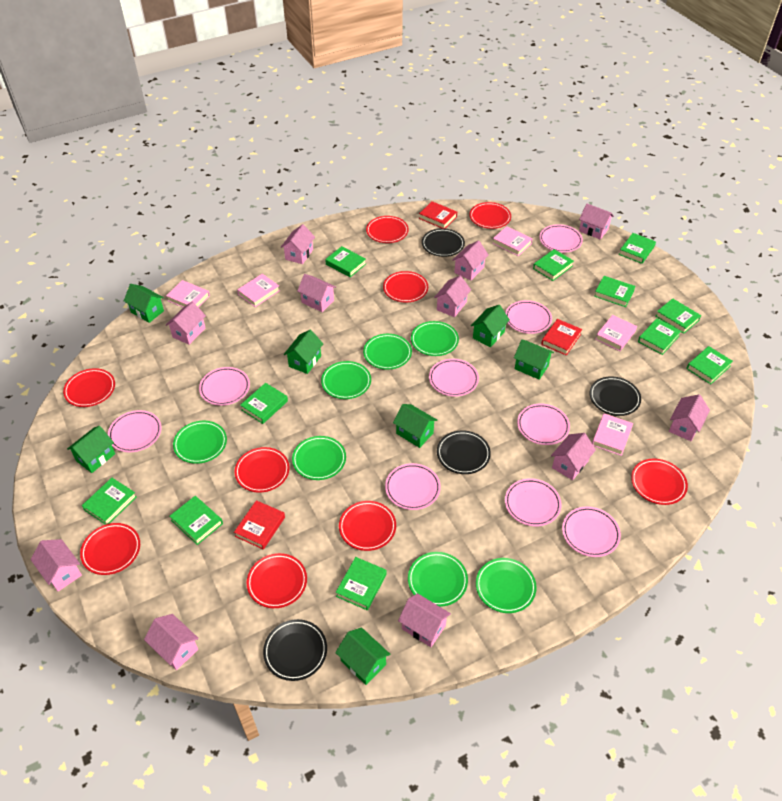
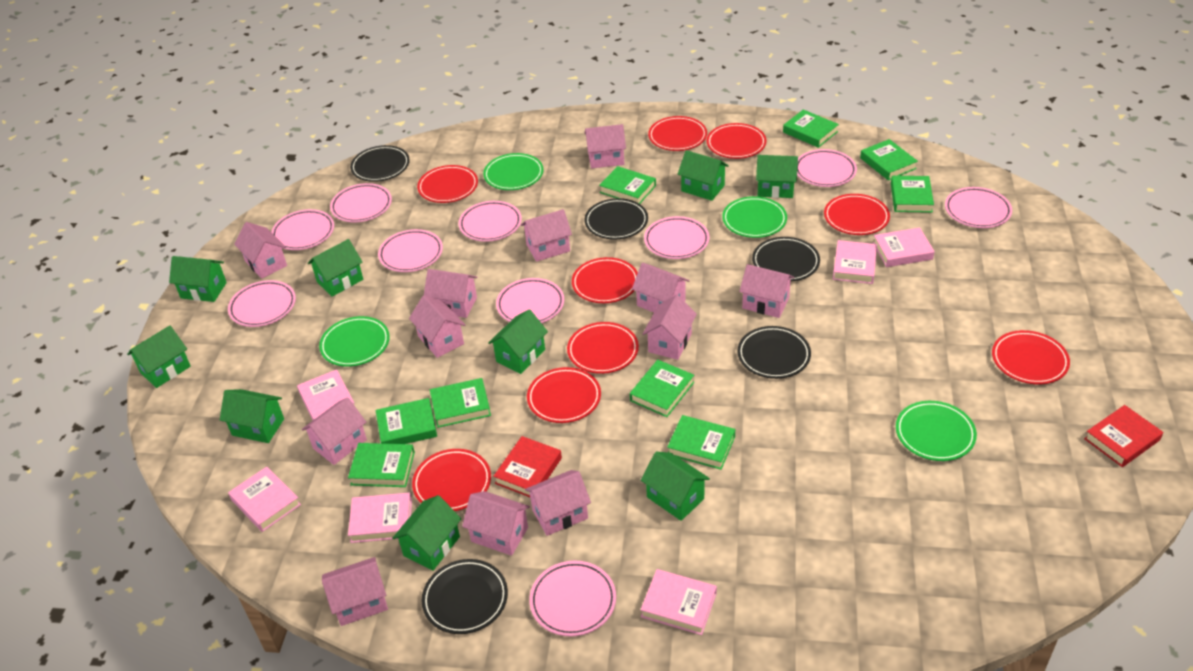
black plate: [263,619,327,681] [422,228,465,257] [437,430,491,474] [590,377,641,416] = 4 -> [350,145,410,182] [422,559,508,634] [585,198,648,240] [737,326,811,379] [752,237,820,281] = 5
green book: [82,478,137,525] [170,496,223,545] [240,383,288,424] [325,246,366,277] [336,557,387,610] [533,249,574,281] [594,276,635,307] [619,233,656,264] [638,318,681,355] [656,298,701,334] [686,346,733,384] = 11 -> [348,443,415,487] [376,398,437,444] [430,378,491,428] [599,166,656,204] [630,360,694,417] [667,415,735,470] [783,110,839,148] [860,139,918,181] [891,176,934,213] = 9
green house: [67,426,115,473] [124,284,164,323] [284,330,323,374] [335,627,390,685] [393,404,438,448] [471,305,510,347] [514,339,554,380] = 7 -> [127,326,191,388] [169,256,227,302] [220,389,284,443] [308,239,363,297] [392,495,461,571] [488,309,548,374] [641,452,710,521] [678,150,729,201] [756,155,798,198] = 9
green plate: [173,421,227,464] [292,436,346,480] [321,361,371,399] [363,334,412,370] [408,552,468,607] [411,321,459,356] [476,558,537,613] = 7 -> [319,316,390,367] [483,153,544,190] [722,196,787,238] [896,401,977,461] = 4
pink book: [166,280,210,308] [237,274,280,307] [492,226,533,256] [592,413,633,456] [595,315,637,351] = 5 -> [228,466,301,532] [297,369,354,420] [348,493,412,543] [640,569,717,635] [833,240,877,284] [873,227,935,267] = 6
pink house: [30,539,82,591] [144,614,199,670] [166,302,206,345] [281,224,315,264] [297,274,336,312] [398,593,451,647] [434,276,471,317] [452,240,489,281] [551,433,596,480] [579,204,614,240] [669,395,710,441] = 11 -> [234,222,287,279] [302,397,367,465] [322,557,388,626] [409,295,465,358] [424,269,477,318] [462,491,530,556] [521,209,572,262] [525,470,591,536] [585,124,626,169] [632,263,690,313] [643,295,697,360] [739,264,794,318] = 12
pink plate: [108,410,162,452] [199,367,250,406] [385,463,441,510] [429,359,479,397] [505,300,552,334] [505,478,562,526] [517,404,570,445] [539,224,583,253] [562,507,621,557] = 9 -> [228,280,296,327] [271,209,334,250] [330,183,392,222] [378,229,443,272] [459,201,522,242] [496,278,564,323] [529,561,616,637] [644,216,709,259] [797,149,857,187] [945,187,1012,228] = 10
red book: [234,500,285,550] [419,201,457,228] [541,319,582,356] = 3 -> [493,436,562,497] [1084,405,1163,467] = 2

